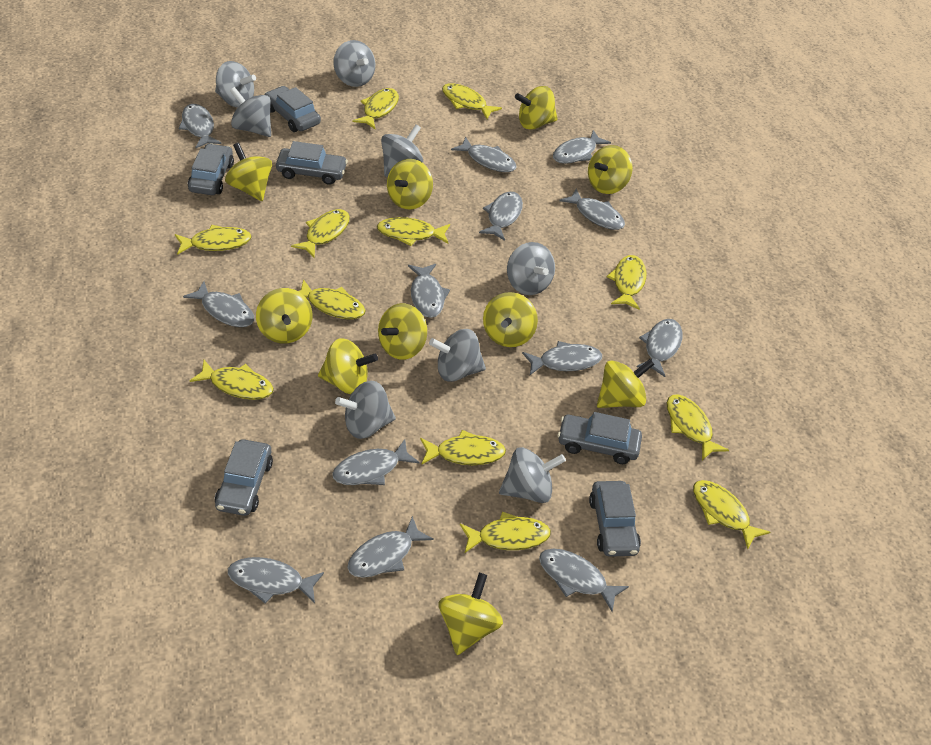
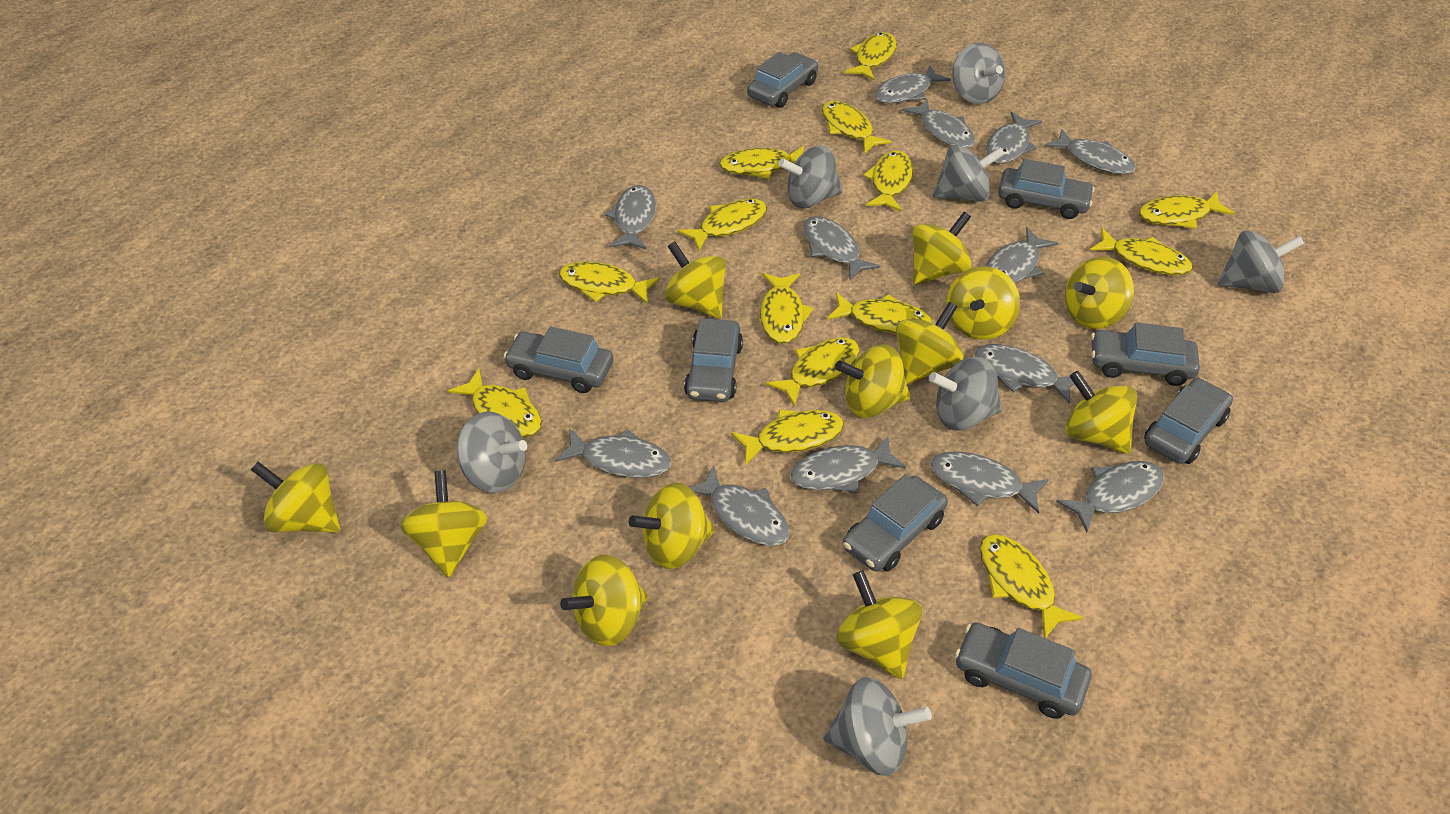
grey car: [188,143,234,195] [215,439,273,516] [264,86,321,132] [276,141,348,185] [558,412,642,464] [589,481,641,557] = 6 -> [504,327,613,393] [684,318,743,402] [747,52,818,108] [843,474,948,571] [955,623,1092,719] [998,159,1095,219] [1091,322,1200,386] [1144,378,1233,464] = 8
grey spinning top: [215,61,256,108] [230,87,271,137] [334,40,375,87] [335,381,396,439] [381,124,423,177] [429,329,486,382] [499,447,566,503] [507,242,555,295] = 8 -> [456,412,527,493] [778,145,843,208] [823,677,932,776] [929,357,1002,431] [932,145,1005,202] [952,43,1006,104] [1217,230,1304,293] = 7
yellow fish: [175,225,251,255] [190,360,274,400] [291,209,350,257] [298,279,366,319] [353,88,399,129] [377,217,450,246] [420,430,506,465] [442,83,502,119] [460,512,551,553] [607,255,646,310] [667,394,729,460] [693,480,770,549] = 12 -> [448,369,542,437] [559,261,660,305] [678,199,767,251] [719,146,804,179] [731,409,844,465] [760,273,814,344] [766,337,859,407] [822,101,892,154] [827,292,932,334] [845,32,897,81] [863,151,913,211] [980,534,1083,639] [1090,228,1193,275] [1139,192,1235,229] = 14
yellow spinning top: [225,143,272,201] [256,288,313,343] [318,338,378,394] [378,303,427,360] [387,159,433,209] [439,573,503,655] [483,292,538,347] [515,86,558,130] [588,145,633,194] [597,359,655,408] = 10 -> [251,462,340,533] [400,470,488,578] [560,555,648,646] [629,483,715,569] [664,241,726,319] [835,344,911,418] [836,570,922,679] [896,302,963,385] [912,212,971,285] [947,266,1020,340] [1065,257,1134,329] [1065,371,1137,454] = 12

